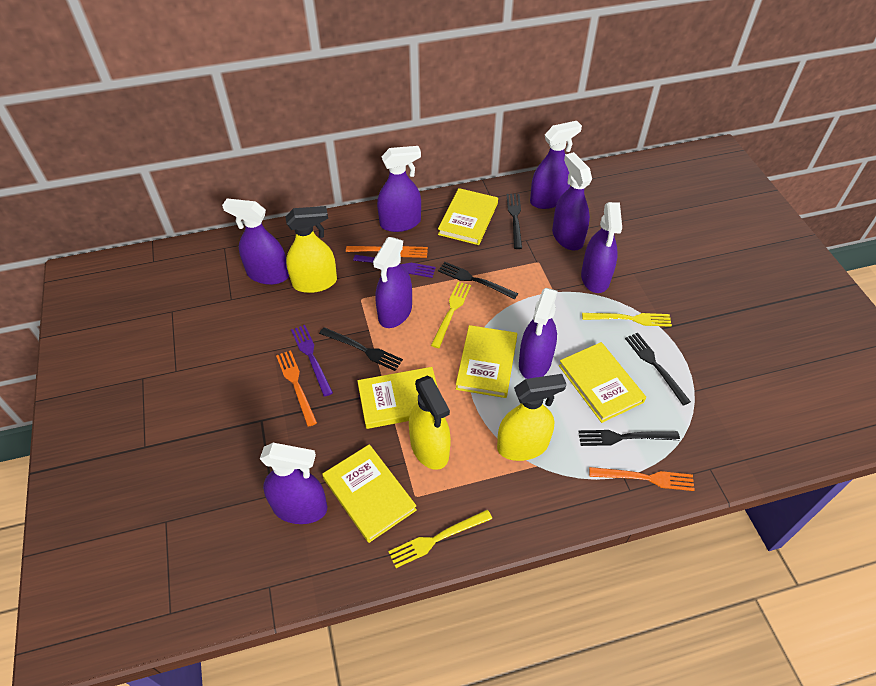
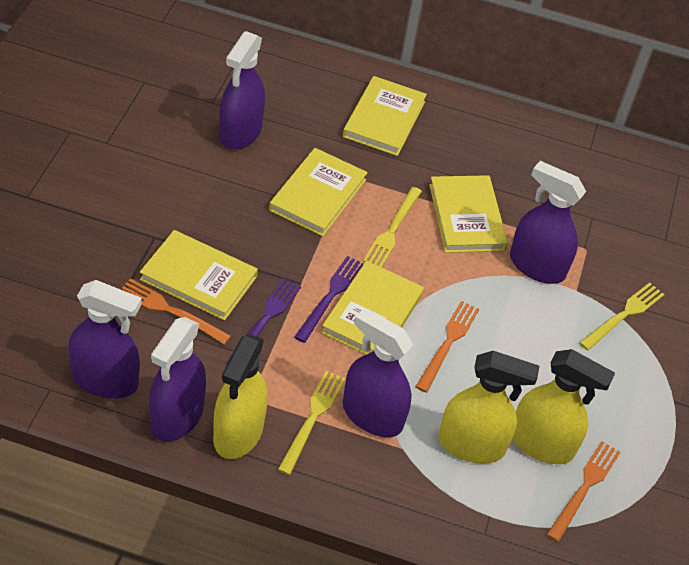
black fork: [319,327,403,371] [438,262,518,299] [507,194,522,249] [578,430,680,446] [625,333,691,406] = 5 -> none = 0
purple spray bottle: [222,199,289,285] [260,443,327,524] [373,237,412,328] [377,146,421,232] [519,288,557,379] [530,121,582,209] [552,152,592,250] [581,202,622,293] = 8 -> [68,280,142,399] [149,317,206,442] [219,31,265,150] [343,307,413,437] [510,161,586,284] = 5

